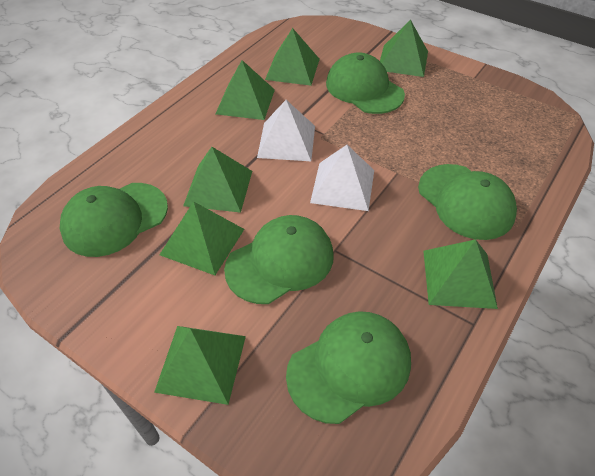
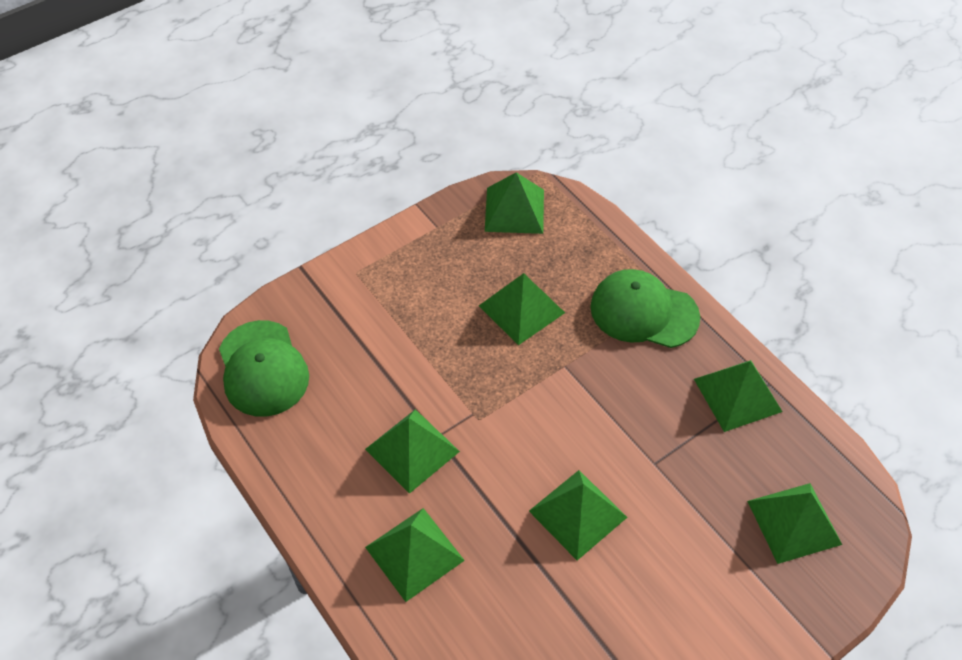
green cap: [60,183,168,257] [224,215,333,304] [286,311,411,424] [326,52,405,114] [418,164,517,240] = 5 -> [219,320,309,417] [590,269,700,348] = 2
white pyramid: [257,100,315,161] [310,145,374,211] = 2 -> none = 0

